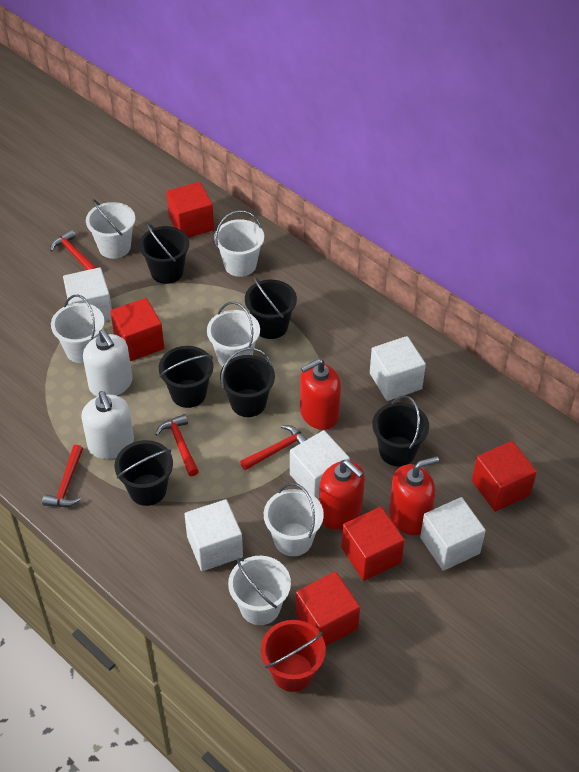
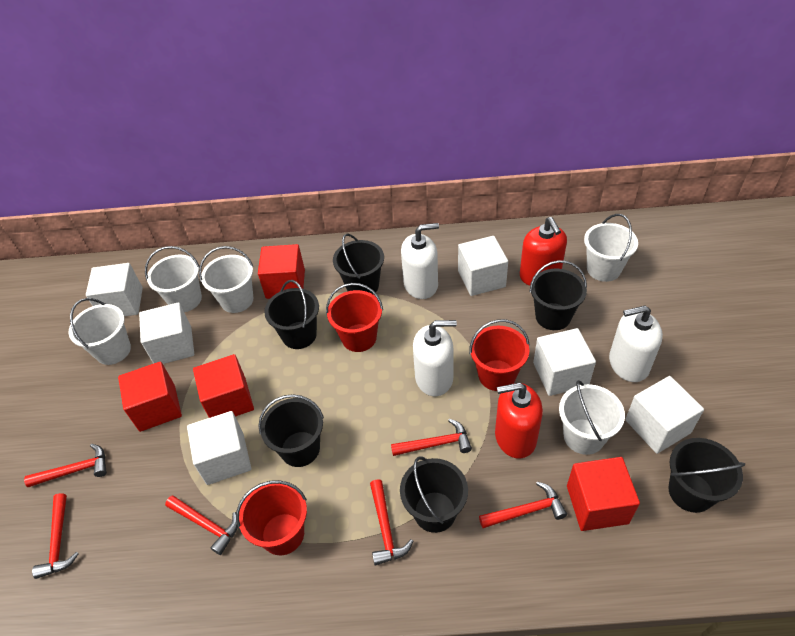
red bucket: [261,620,326,692] = 1 -> [236,480,307,555] [326,283,383,352] [469,319,530,391] = 3
red cube: [110,298,164,361] [166,182,214,238] [296,572,360,647] [341,507,405,581] [472,441,537,512] = 5 -> [118,362,182,432] [193,354,254,418] [258,244,305,299] [567,457,640,531] = 4
red hammer: [42,445,83,507] [50,230,97,270] [155,414,199,476] [240,425,308,470] = 4 -> [24,444,107,487] [32,493,78,579] [165,495,238,555] [370,479,413,566] [391,419,472,456] [479,481,567,528] = 6
red soap dispenser: [300,359,341,430] [319,460,365,530] [389,456,439,535] = 3 -> [495,382,543,458] [520,217,567,286] = 2
white bucket: [51,294,104,363] [86,199,135,259] [207,302,260,367] [214,210,264,277] [228,556,291,625] [264,483,324,556] = 6 -> [69,298,131,365] [145,246,202,312] [199,246,254,313] [559,380,625,455] [584,214,638,282] = 5
white cube: [63,267,112,321] [184,499,243,571] [290,430,350,500] [370,336,426,401] [420,497,486,571] = 5 -> [86,263,143,316] [139,302,194,364] [187,411,251,485] [458,236,508,296] [533,328,596,396] [625,376,704,454] = 6
white soap dispenser: [81,391,134,459] [83,330,132,397] = 2 -> [401,223,439,299] [413,320,457,396] [609,305,663,382] = 3

